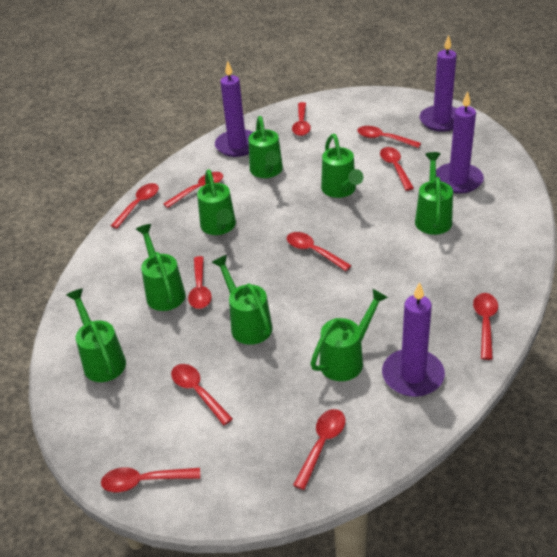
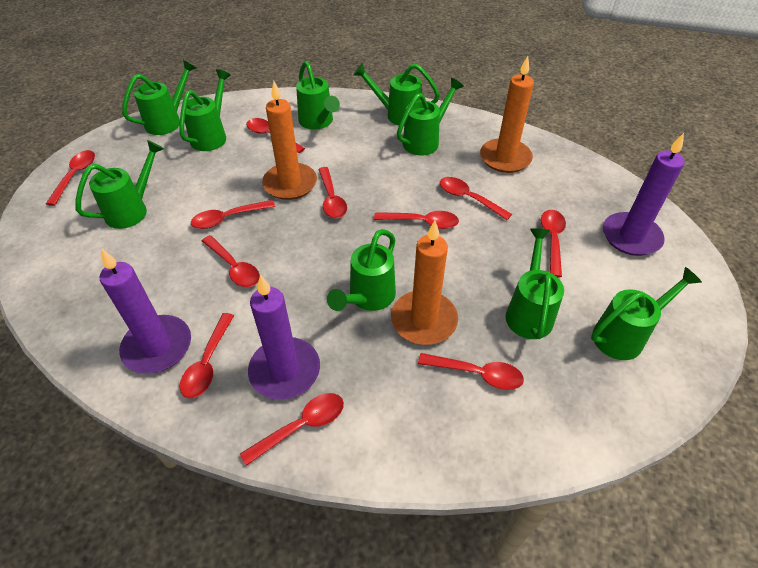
green watering can: [66,288,126,382] [136,224,186,311] [197,169,236,235] [212,255,272,345] [248,116,283,178] [310,288,388,381] [321,134,364,198] [415,152,453,235] = 8 -> [75,140,164,229] [122,60,196,135] [179,69,231,151] [296,61,340,130] [327,229,396,311] [353,63,440,126] [397,78,464,155] [505,228,564,339] [591,267,702,360] = 9
orange candle: none = 0 -> [262,81,317,200] [391,220,458,345] [480,56,534,173] = 3
purple candle: [215,60,253,157] [382,282,445,397] [420,35,457,132] [436,91,484,194] = 4 -> [100,249,191,374] [248,275,320,400] [603,133,685,256] = 3

